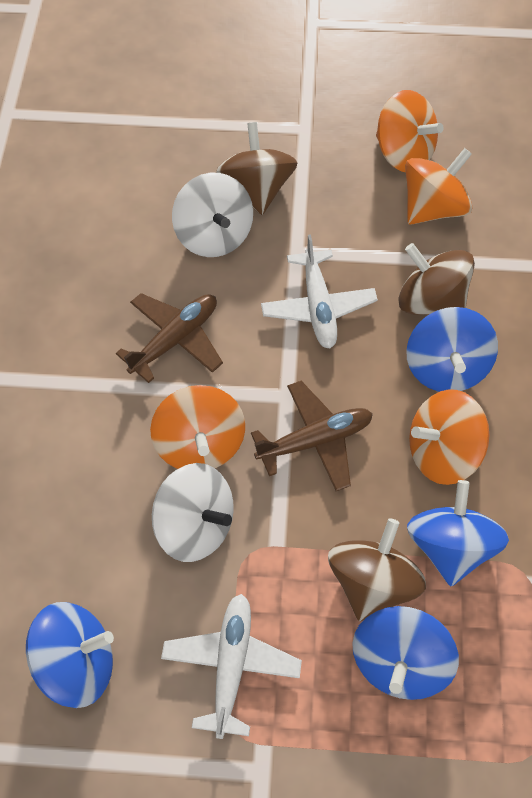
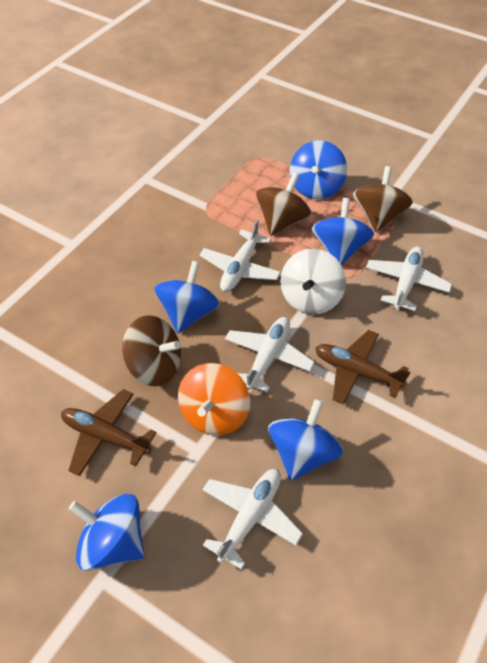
blue spinning top: [26,602,114,708] [352,606,459,700] [406,307,498,392] [407,480,509,586] = 4 -> [69,494,144,571] [154,261,220,333] [268,399,343,481] [290,140,347,199] [312,198,374,265] = 5
orange spinning top: [150,385,245,469] [376,90,444,172] [405,148,473,225] [409,389,489,485] = 4 -> [178,363,250,436] = 1
white plane: [161,594,302,739] [261,234,378,349] = 2 -> [200,219,281,292] [202,469,303,569] [225,317,315,392] [366,247,452,311] = 4
white spinning top: [152,463,234,562] [172,173,253,257] = 2 -> [280,249,346,315] = 1

